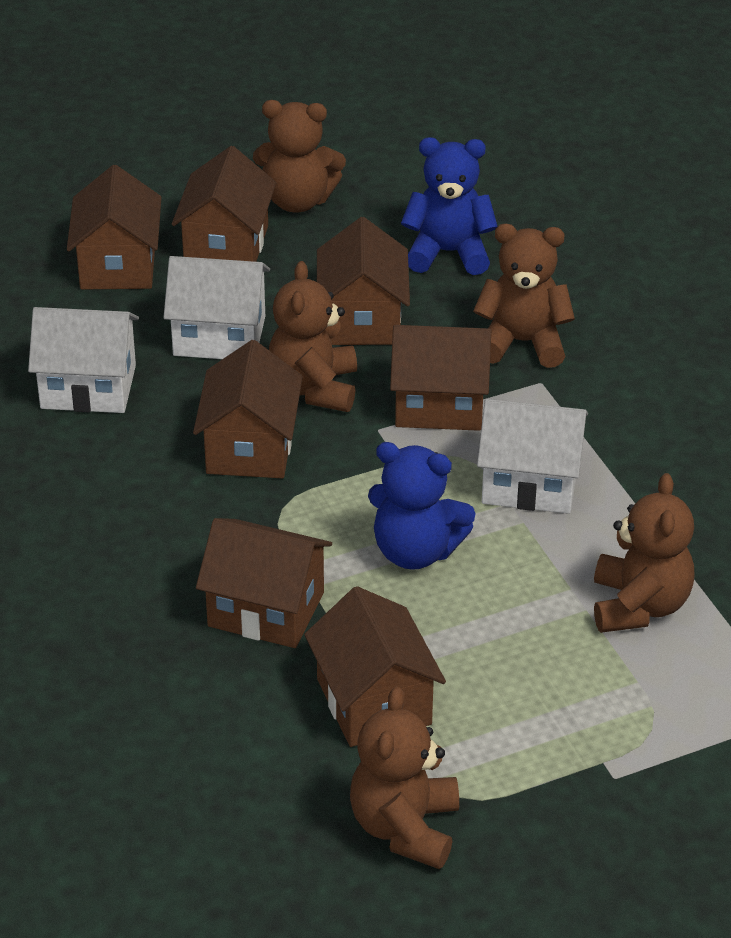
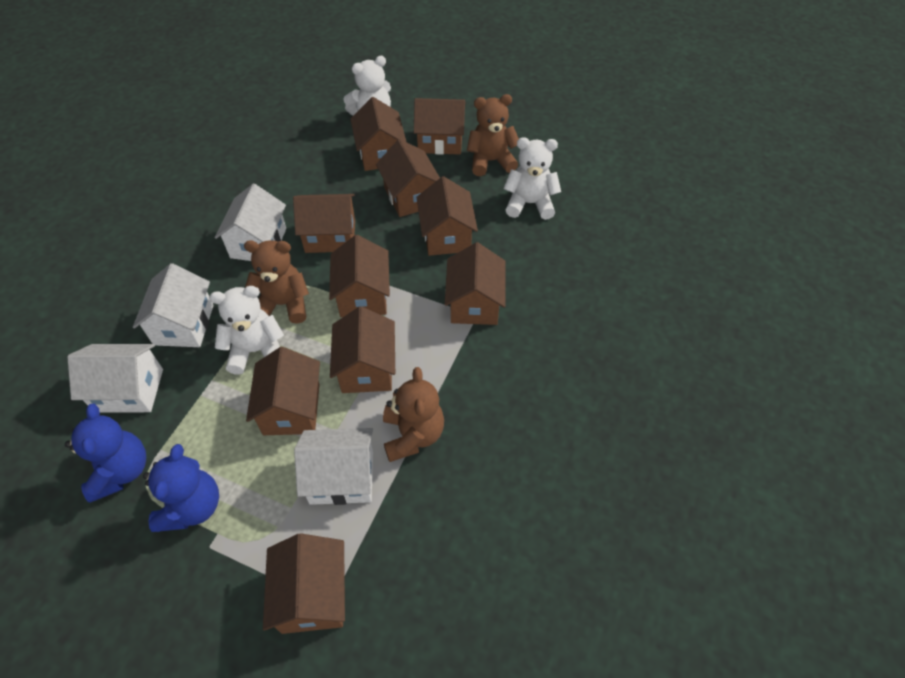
brown house: [67,165,162,289] [172,146,276,262] [193,340,303,479] [196,518,332,648] [304,586,446,747] [317,217,410,345] [390,325,491,431] = 7 -> [246,347,320,435] [263,533,345,634] [293,194,355,253] [329,235,390,317] [330,306,395,393] [351,97,406,171] [376,139,440,217] [414,98,466,155] [417,176,478,256] [445,242,506,325] = 10
brown teddy bear: [253,100,346,212] [269,261,357,412] [350,686,459,869] [473,224,575,368] [594,473,695,633] = 5 -> [244,240,309,324] [383,367,444,462] [467,94,519,176] = 3
white house: [28,307,139,413] [163,256,270,359] [477,399,588,514] = 3 -> [67,344,163,413] [133,263,214,347] [214,183,286,261] [294,428,373,505] = 4
white teddy bear: none = 0 -> [209,286,284,375] [343,56,391,116] [504,137,561,220] = 3

